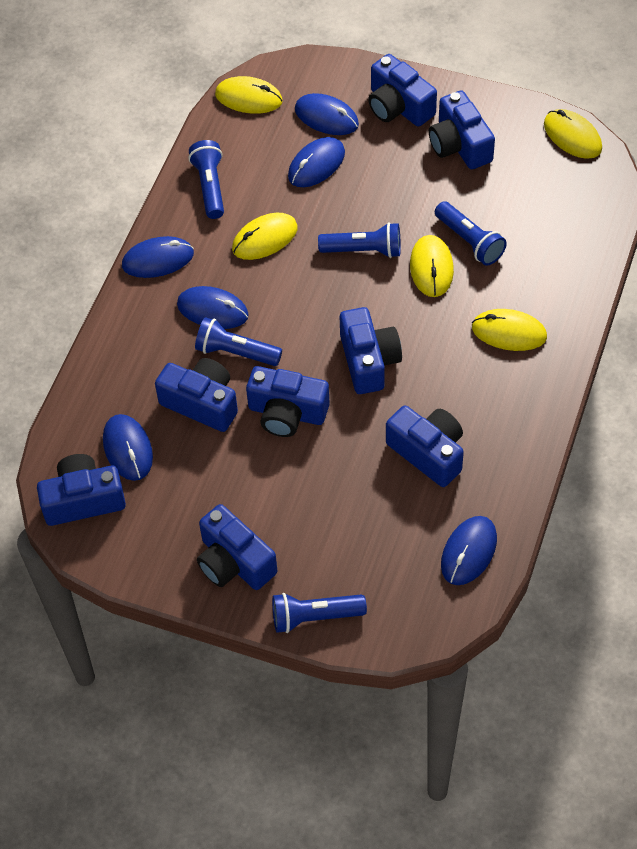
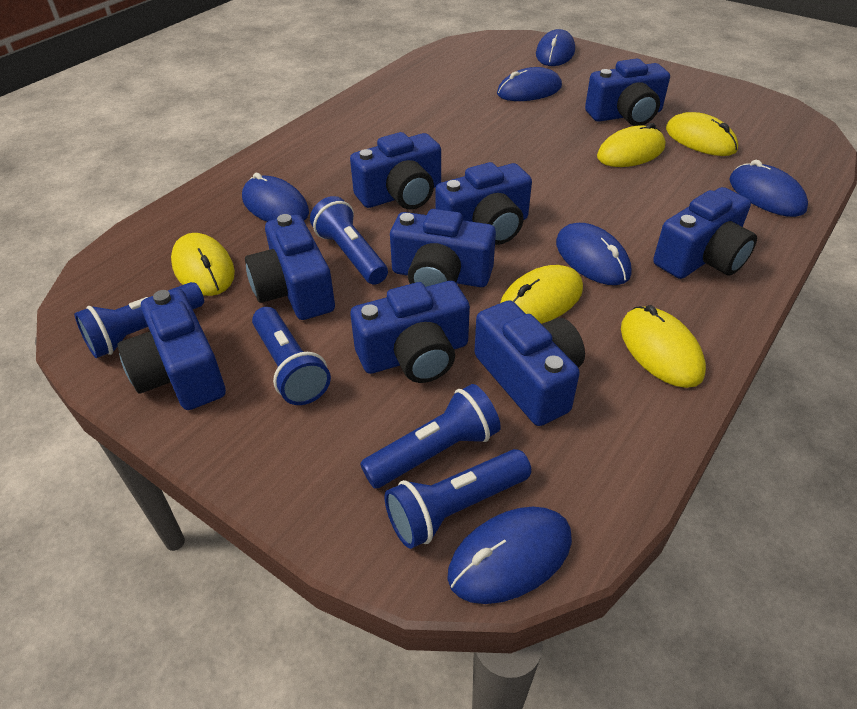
blue camera: [37,454,126,526] [155,358,238,432] [197,504,277,590] [246,366,330,437] [340,307,402,394] [368,54,437,127] [386,406,464,487] [429,90,495,169] = 8 -> [117,288,226,410] [245,214,335,320] [350,132,441,210] [350,281,470,383] [390,209,496,287] [435,162,532,245] [474,300,585,426] [585,59,670,126] [653,187,757,279] = 9

